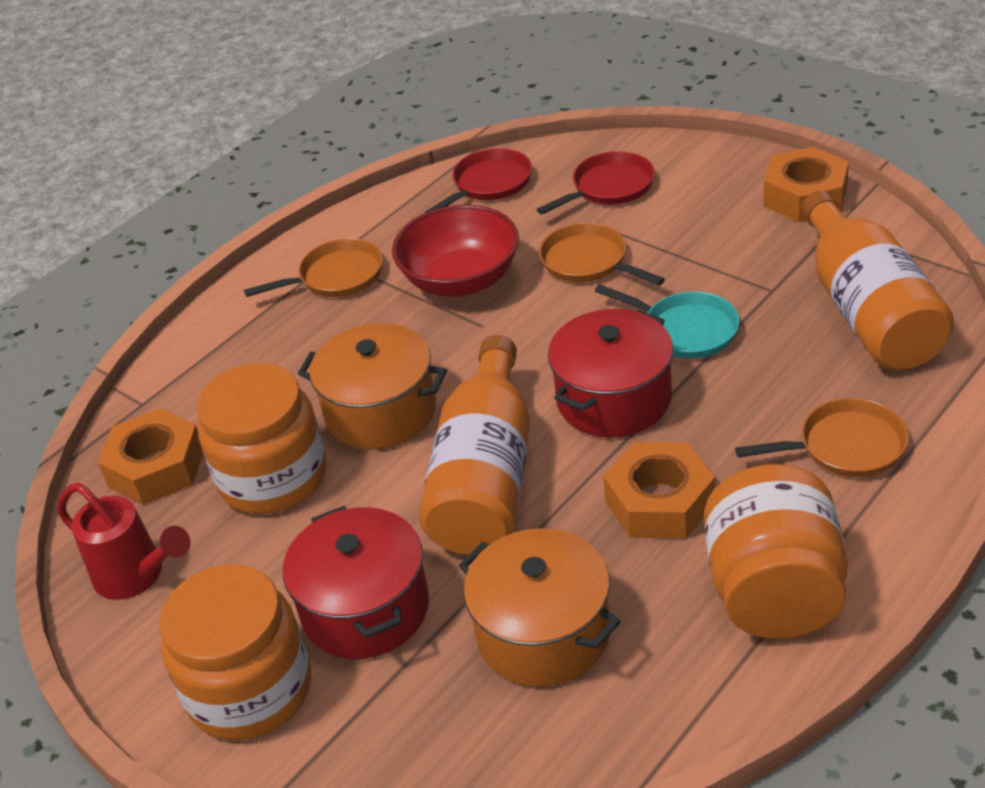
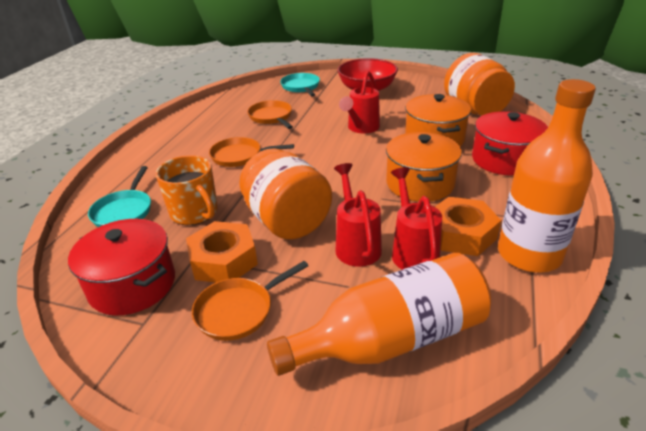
orange jar: [160,564,311,740] [197,363,327,514] [704,464,848,639] = 3 -> [239,148,332,240] [444,53,515,116] = 2
orange mug: none = 0 -> [156,155,218,225] = 1
orange nut: [98,408,203,505] [603,442,715,539] [763,147,849,222] = 3 -> [186,221,258,283] [435,197,501,256] = 2
red pan: [425,148,532,213] [537,151,655,215] = 2 -> none = 0
red watering can: [58,483,190,600] = 1 -> [334,163,382,267] [339,71,380,133] [391,167,442,270] = 3
turquoise pan: [595,284,739,359] = 1 -> [88,166,151,227] [280,73,320,96] = 2

